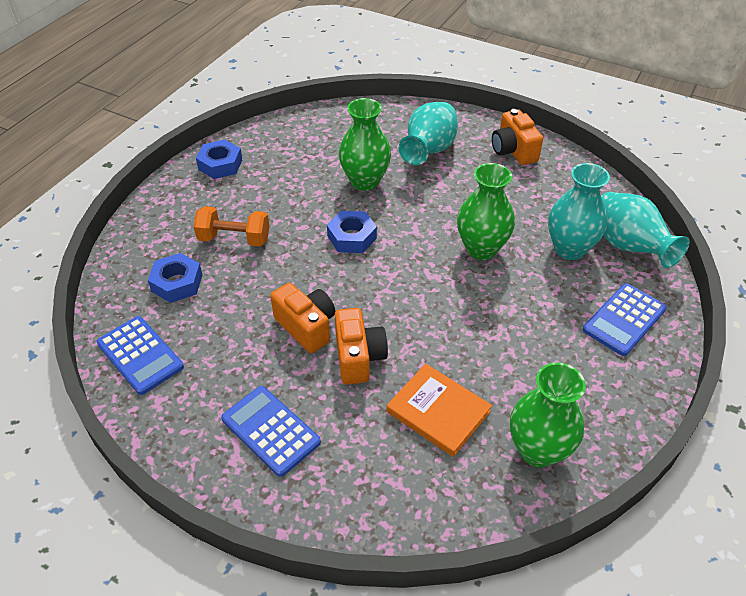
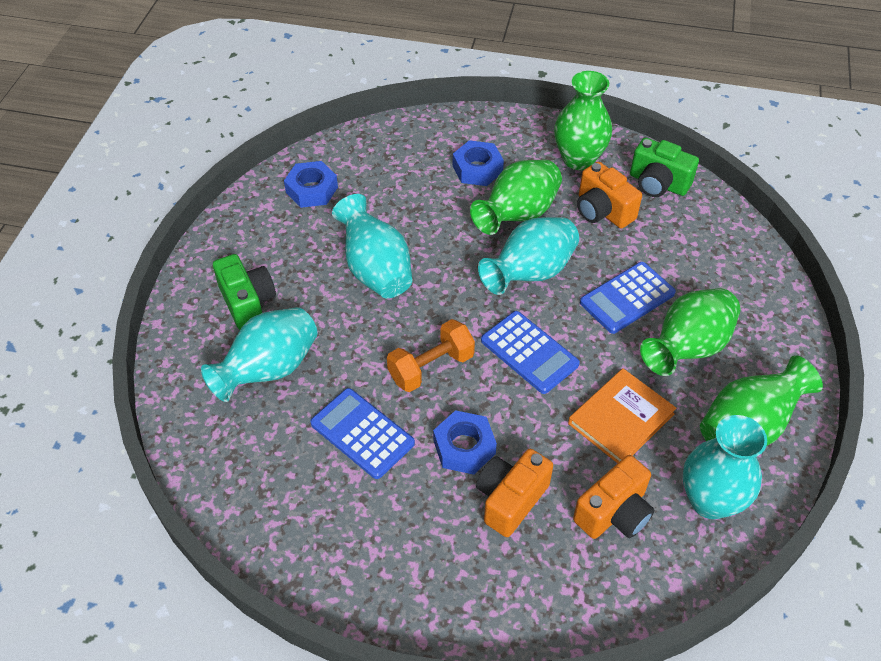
green camera: none = 0 -> [213,254,276,330] [630,138,699,197] = 2
green vase: [339,98,391,191] [457,163,515,260] [510,363,586,468] = 3 -> [470,159,562,235] [554,71,612,170] [640,288,740,376] [700,355,823,445] = 4
turquoise vase: [399,102,458,165] [548,163,610,260] [601,192,690,268] = 3 -> [201,307,317,402] [332,194,413,299] [478,217,579,295] [683,415,767,519] = 4

